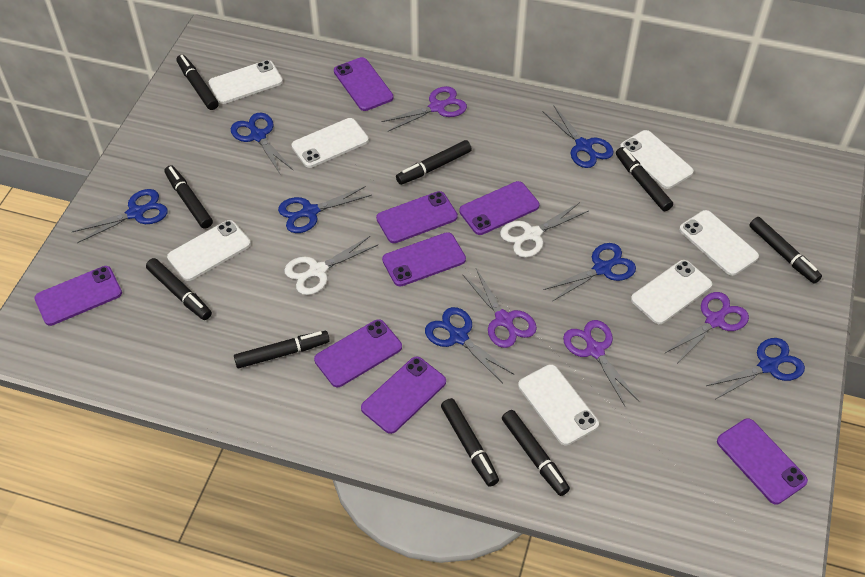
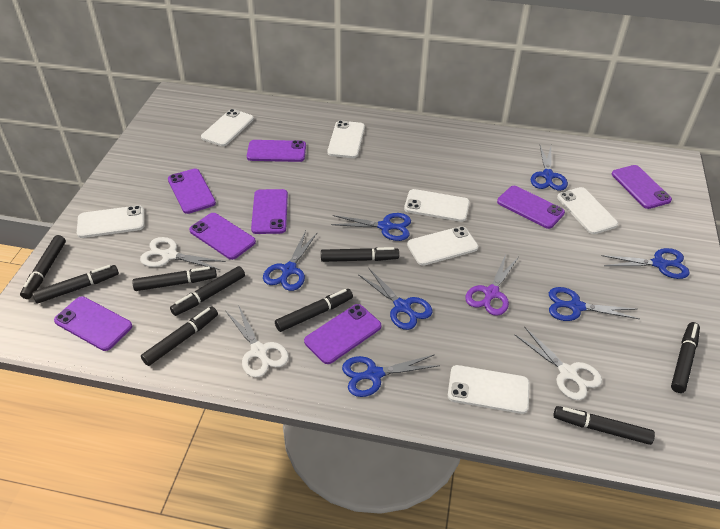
purple scissors: [381,86,467,131] [463,269,537,348] [563,320,639,406] [664,292,749,362] = 4 -> [465,254,518,316] = 1
white scissors: [284,236,378,295] [500,202,588,258] = 2 -> [140,237,226,270] [226,307,289,378] [514,327,602,400] = 3

